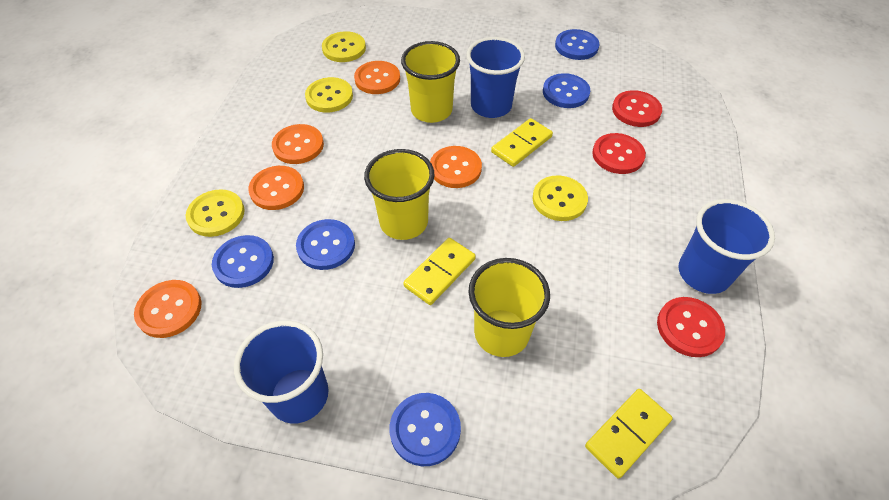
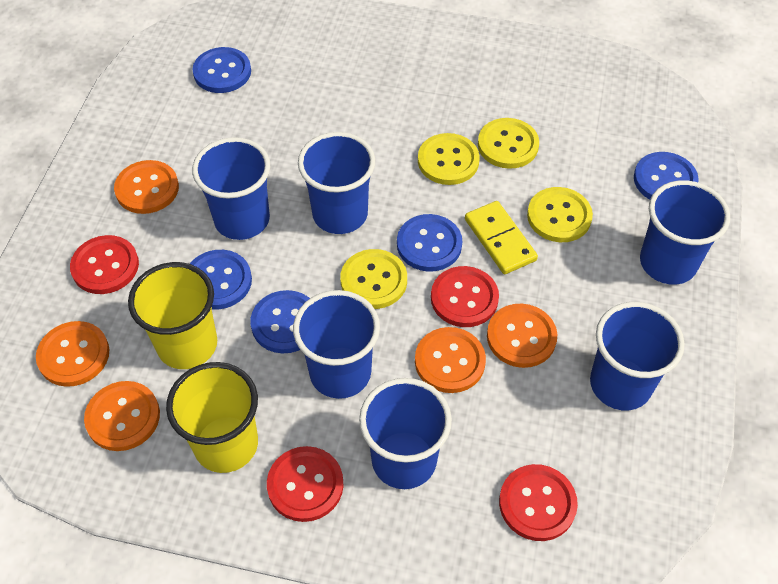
blue cup: [234,320,328,424] [466,37,525,118] [679,199,775,294] = 3 -> [192,137,270,240] [293,290,380,399] [298,132,375,234] [359,378,452,489] [590,302,684,410] [640,180,730,285] = 6
red button: [592,133,646,174] [612,90,662,127] [657,297,725,357] = 3 -> [70,235,139,294] [267,446,344,522] [431,266,499,327] [499,464,578,541] = 4
yellow cup: [364,149,434,240] [401,41,460,123] [468,258,550,357] = 3 -> [128,262,217,369] [166,362,258,473] = 2
yellow domino: [403,238,476,305] [491,118,553,167] [585,389,673,479] = 3 -> [465,201,538,274] = 1

